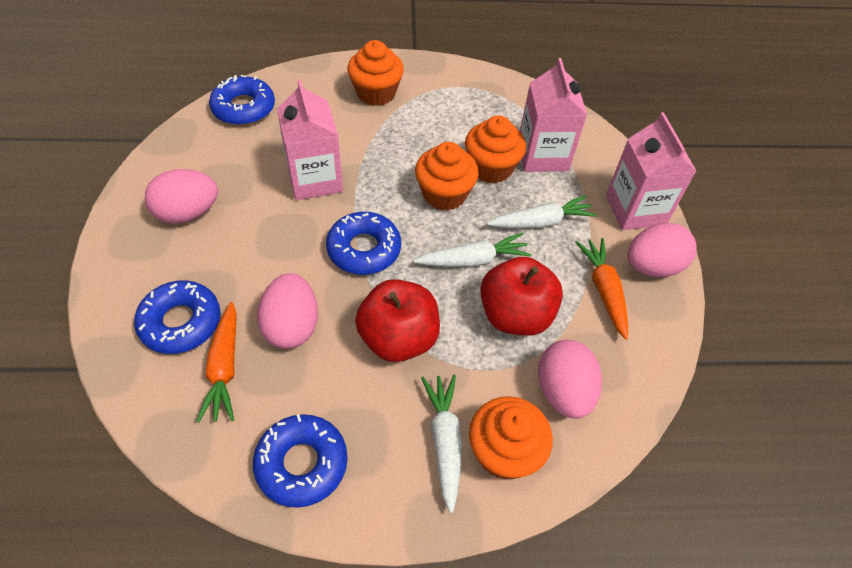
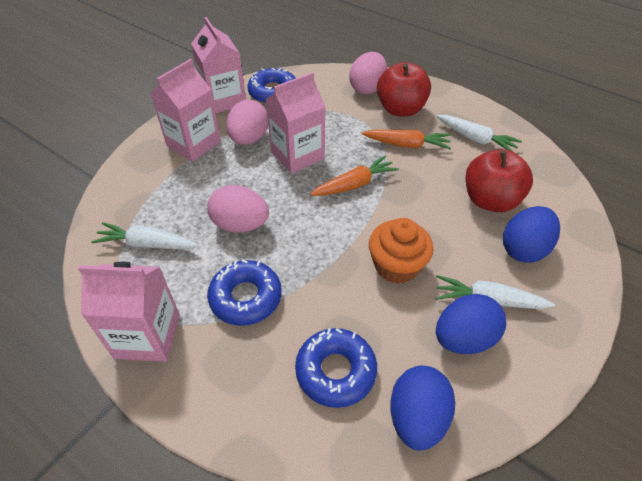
blue donut: [134,280,221,354] [209,75,275,125] [253,414,348,508] [326,212,401,275] = 4 -> [207,259,282,326] [247,68,295,104] [295,328,377,408] = 3
blue egg: none = 0 -> [390,366,455,451] [436,294,506,354] [503,206,560,263] = 3
orange cupcake: [347,40,404,106] [415,142,479,211] [465,115,526,183] [469,396,553,480] = 4 -> [369,218,434,284] = 1
pink carton: [277,79,343,200] [520,58,587,172] [606,112,696,230] = 3 -> [78,262,180,362] [150,59,221,162] [191,17,246,113] [266,72,326,174] = 4
pink egg: [145,169,218,224] [257,273,318,349] [538,340,602,419] [627,223,697,277] = 4 -> [207,185,269,233] [226,100,268,145] [349,52,387,94] = 3

